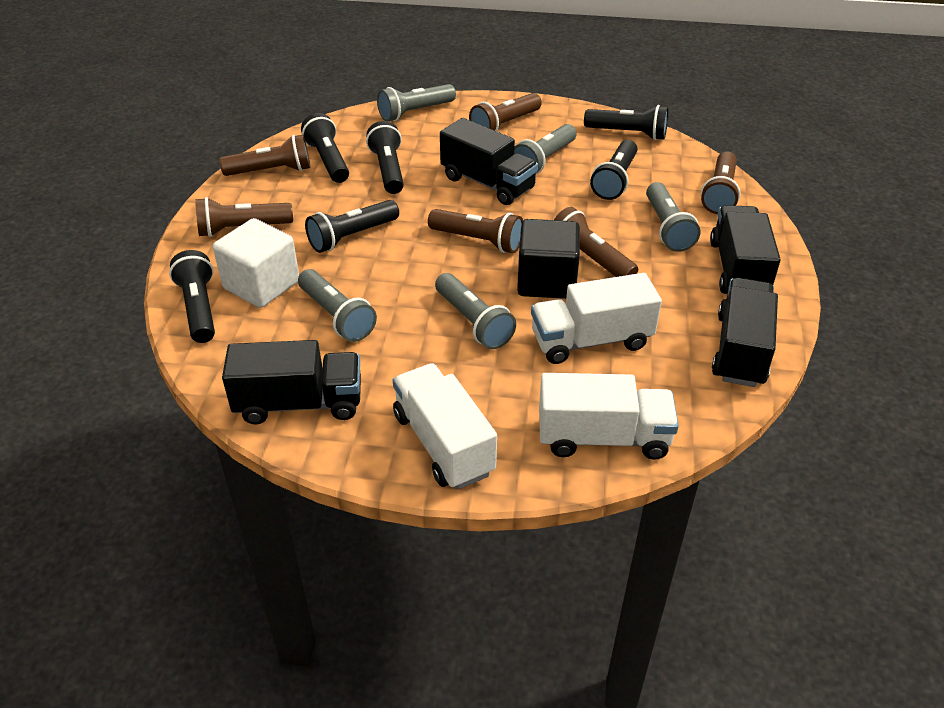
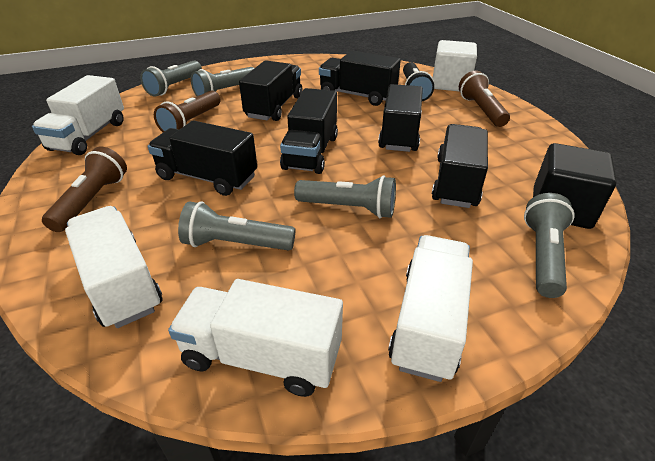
black flashlight: [169,250,215,343] [301,113,349,183] [305,200,399,253] [366,121,404,194] [584,105,668,140] [590,140,638,200] = 6 -> [403,62,434,101] = 1
black truck: [222,340,361,425] [440,118,538,205] [710,205,781,294] [712,278,778,387] = 4 -> [148,120,257,196] [239,60,302,121] [280,88,338,174] [319,50,401,106] [378,84,423,152] [432,124,488,208] = 6
brown flashlight: [195,197,293,237] [219,135,310,176] [428,209,523,253] [469,93,542,131] [554,207,638,277] [701,151,740,214] = 6 -> [42,147,127,232] [154,90,221,132] [459,71,510,127] = 3
white truck: [393,363,497,489] [531,273,662,364] [539,373,679,460] = 3 -> [32,75,124,155] [65,206,162,328] [168,279,343,397] [388,235,473,382] = 4

